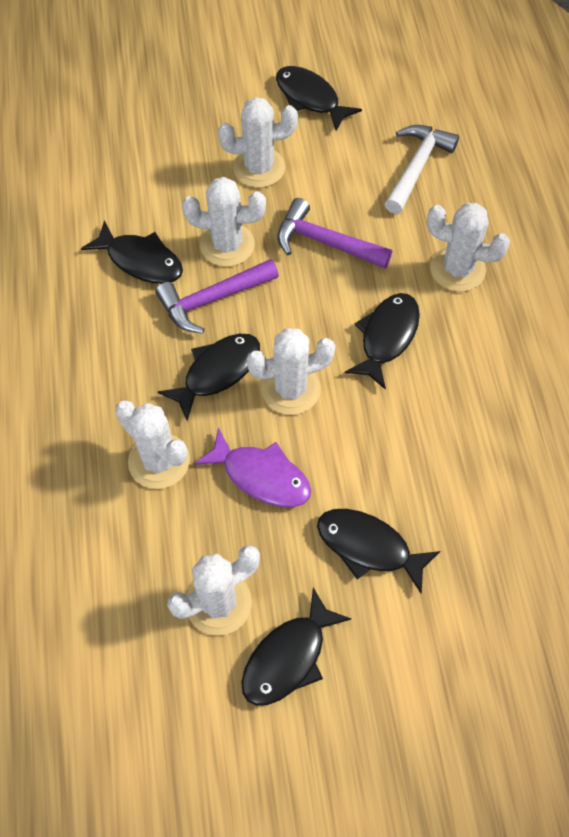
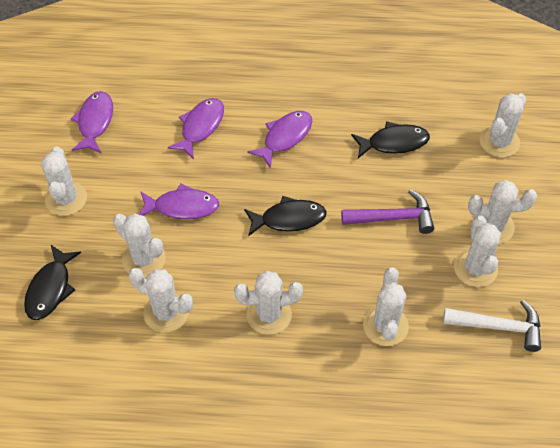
black fish: [81,220,183,284] [158,334,260,421] [241,588,351,706] [276,66,362,131] [317,509,441,593] [345,293,420,390] = 6 -> [24,245,81,320] [244,196,327,236] [351,121,430,158] = 3
purple fish: [194,427,311,507] = 1 -> [71,91,113,153] [139,183,219,220] [167,98,224,159] [247,111,312,168] = 4
purple hammer: [155,259,279,333] [277,198,392,269] = 2 -> [341,189,434,234] = 1
white cactus: [115,400,190,489] [167,545,260,636] [182,177,266,267] [218,97,298,188] [246,328,335,415] [427,203,510,292] = 6 -> [41,147,87,216] [113,214,166,277] [129,268,193,333] [234,271,303,335] [363,267,409,346] [454,216,501,287] [468,180,537,244] [480,93,526,158] = 8

